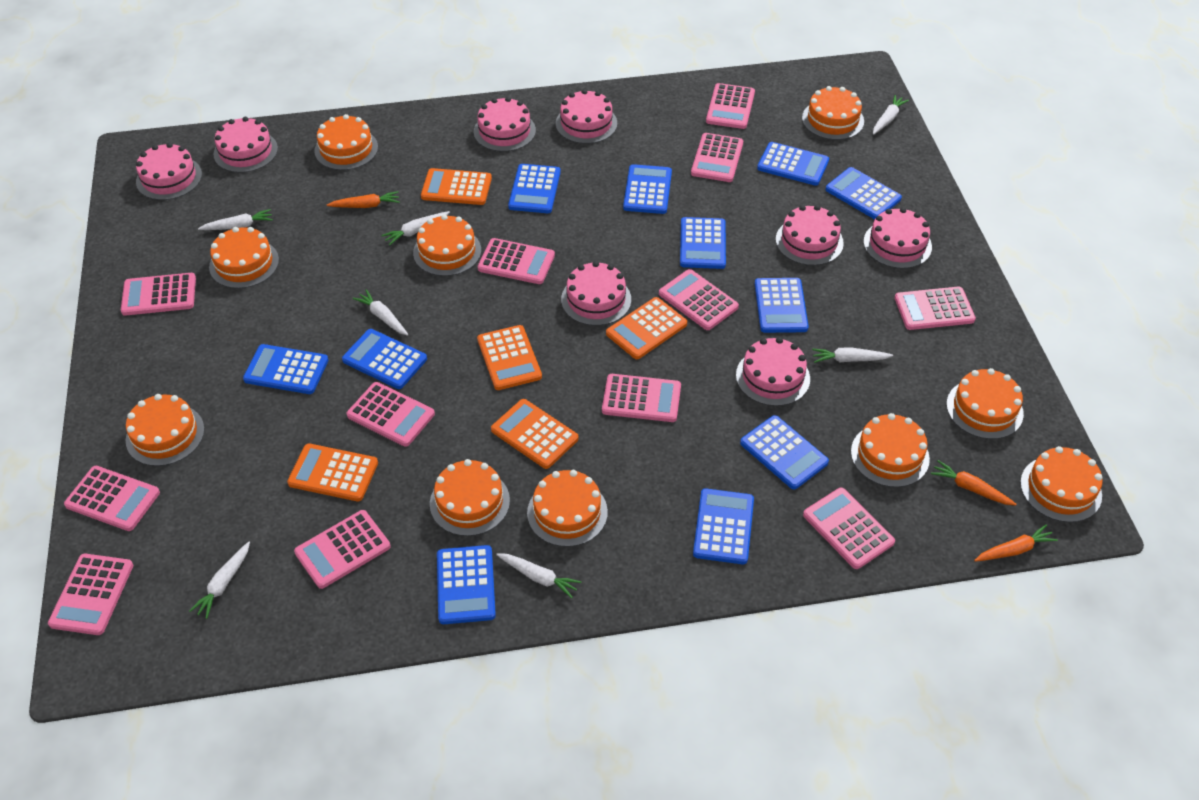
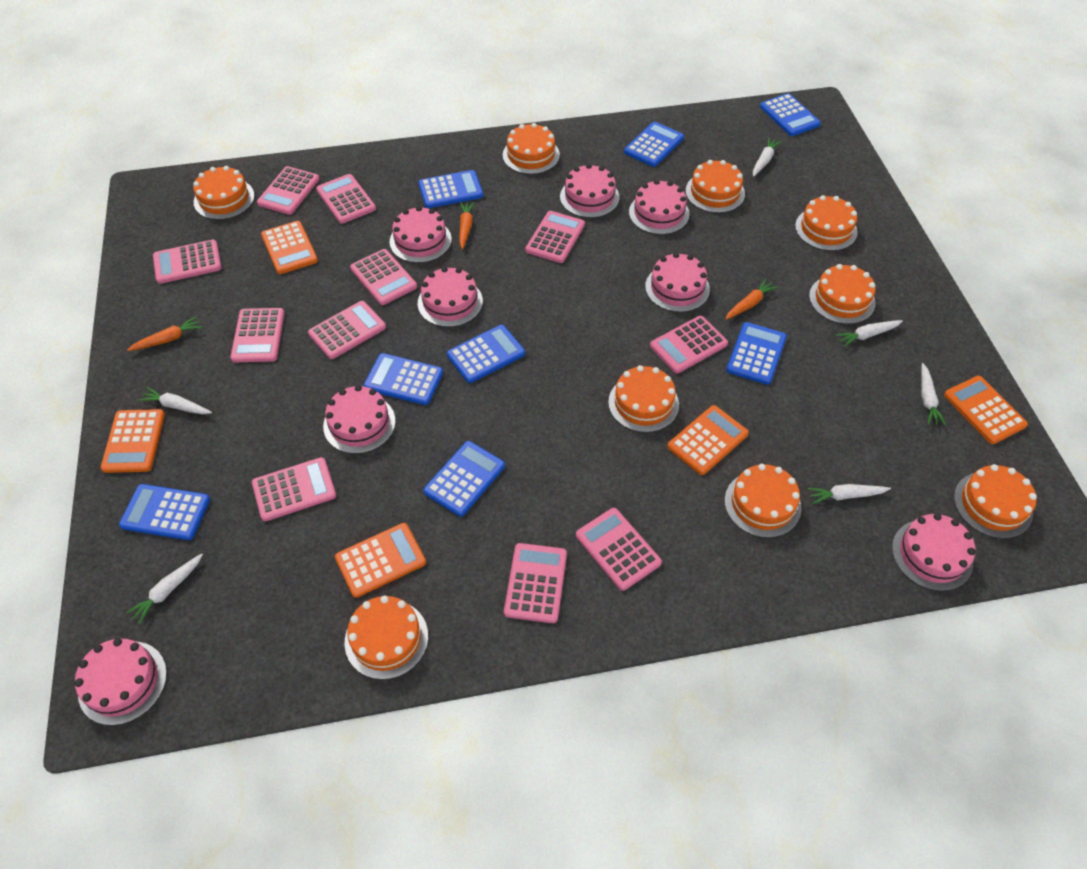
blue calculator: [243,344,328,394] [342,329,427,389] [437,545,496,624] [508,164,561,213] [623,164,672,214] [680,217,726,269] [693,488,754,564] [740,415,829,489] [755,278,809,333] [757,142,829,186] [826,167,902,219] = 11 -> [119,484,210,540] [364,353,443,405] [418,170,483,208] [423,441,505,516] [447,325,525,383] [624,122,684,167] [726,322,787,385] [760,93,821,136] = 8
orange cake: [126,394,204,466] [209,227,279,289] [314,114,378,170] [413,214,481,276] [430,459,510,536] [527,470,608,547] [802,86,864,140] [851,413,930,487] [947,368,1024,439] [1020,446,1103,522] = 10 -> [193,166,255,220] [345,596,428,680] [503,123,560,174] [608,365,679,433] [686,160,745,213] [725,464,801,538] [795,195,858,251] [809,264,875,324] [954,464,1037,539] = 9
pink calculator: [48,554,133,635] [64,466,160,531] [121,273,196,316] [294,510,390,589] [347,382,435,447] [478,238,555,284] [602,374,681,422] [659,269,739,330] [691,133,743,182] [706,83,755,129] [803,488,895,569] [895,287,976,330] = 12 -> [153,240,222,284] [230,308,285,362] [252,457,336,521] [257,166,319,215] [308,301,386,359] [316,174,376,224] [350,249,417,305] [504,543,567,623] [525,211,585,263] [576,508,662,591] [650,316,728,373] = 11
white carrot: [189,541,250,619] [198,209,273,230] [353,289,409,336] [381,211,450,246] [496,553,581,598] [812,348,893,363] [873,95,909,134] = 7 -> [126,553,203,624] [138,387,212,414] [753,137,782,177] [808,484,891,504] [835,320,903,347] [921,363,946,425] = 6

